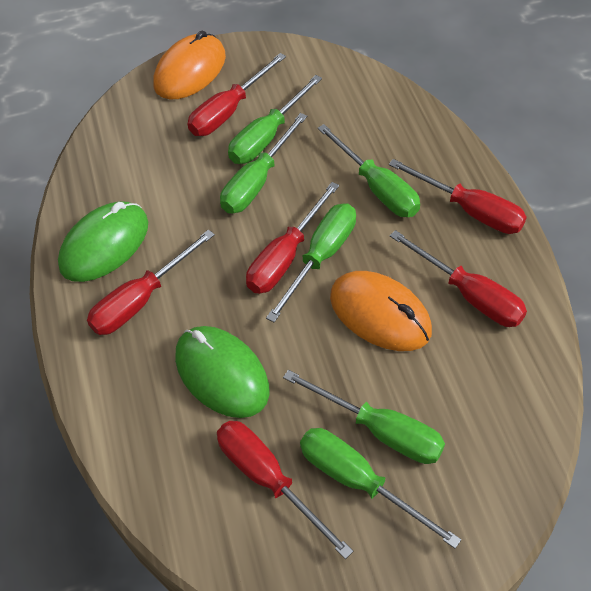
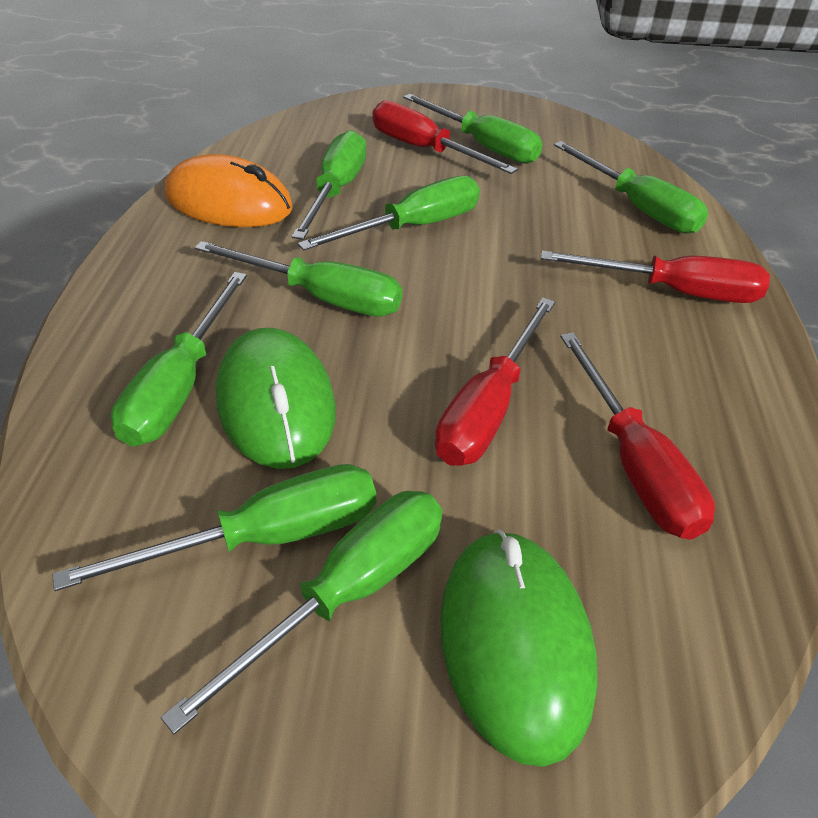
green screwdriver: [220,113,307,213] [228,75,322,164] [266,204,356,322] [283,370,445,464] [300,428,461,549] [317,124,420,217] = 6 -> [52,464,376,591] [111,272,247,447] [160,491,442,734] [194,241,402,317] [291,130,366,240] [297,176,480,251] [403,94,543,164] [554,141,708,234] = 8
orange mouse: [154,30,226,99] [330,271,432,351] = 2 -> [165,154,293,227] = 1
red screwdriver: [87,230,215,335] [188,53,286,136] [217,421,353,559] [246,182,339,294] [389,159,527,234] [390,230,527,327] = 6 -> [373,100,518,174] [435,297,555,466] [541,250,770,303] [560,332,715,539] = 4

